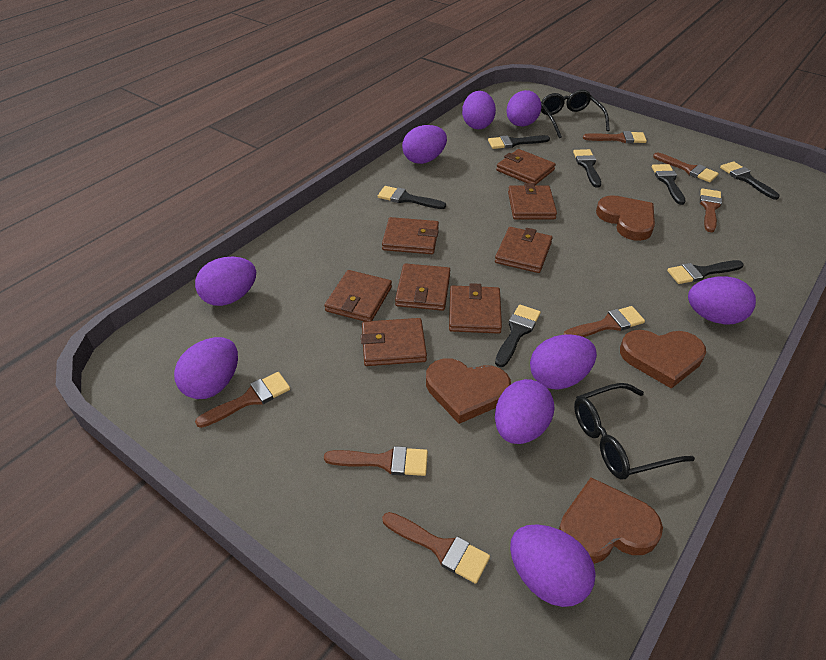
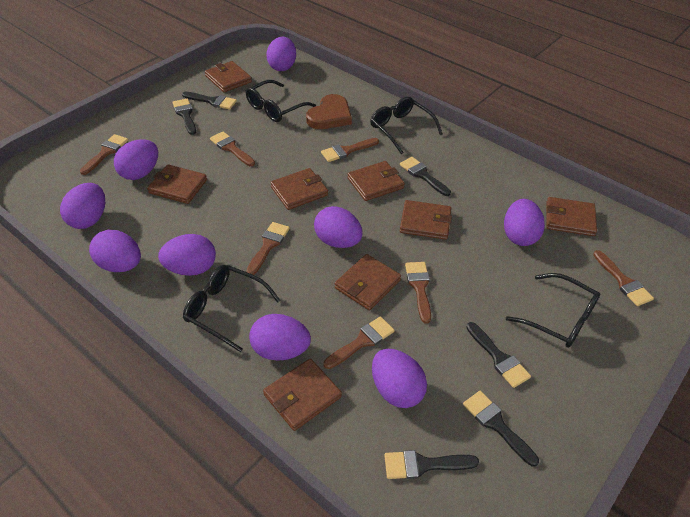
black brush: [378,186,446,209] [488,135,550,149] [495,305,541,367] [573,149,601,188] [652,164,685,205] [667,260,744,284] [720,161,780,200] = 7 -> [172,99,196,135] [182,92,237,110] [384,450,479,479] [400,157,451,196] [463,391,539,467] [466,322,531,388] = 6
black glasses: [541,90,610,138] [574,383,695,480] = 2 -> [183,265,280,352] [246,80,316,122] [370,97,443,154] [506,273,600,348] = 4
brown heart: [426,358,511,424] [559,478,663,564] [596,195,655,241] [620,330,706,389] = 4 -> [306,94,352,129] = 1

